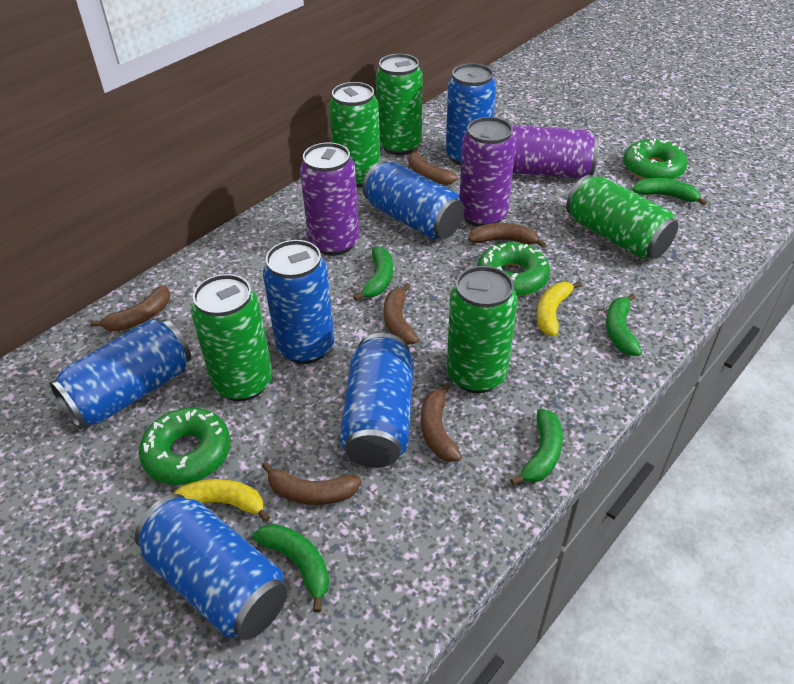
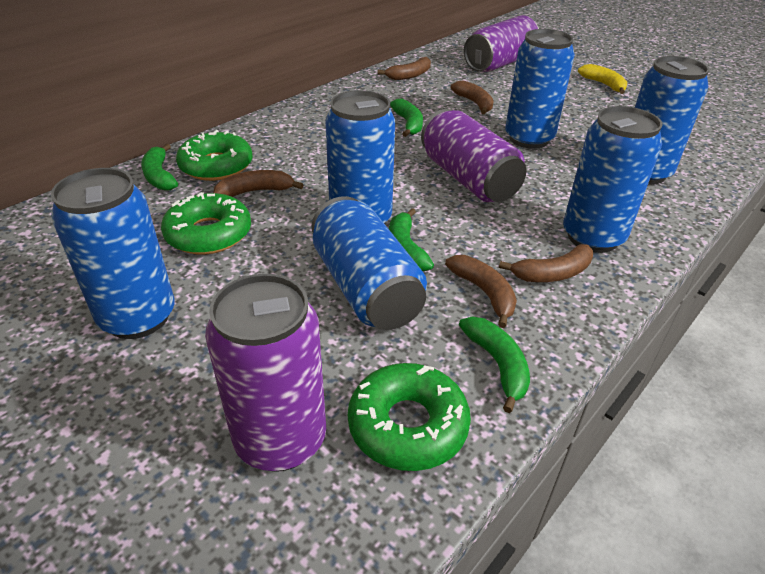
brown banana: [90,285,170,331] [262,462,361,505] [384,283,419,344] [409,148,458,185] [421,383,462,462] [468,223,546,247] = 6 -> [213,170,303,197] [378,57,431,80] [445,255,517,328] [450,80,494,114] [499,244,593,282] = 5
green banana: [253,524,329,613] [353,246,393,301] [510,408,563,485] [606,293,642,356] [632,178,707,206] = 5 -> [141,144,178,191] [389,208,434,272] [390,99,423,137] [459,317,530,413] = 4
green can: [191,274,273,401] [329,82,380,187] [376,54,423,155] [447,266,517,393] [566,175,678,259] = 5 -> none = 0
yellow banana: [172,479,271,522] [537,281,582,336] = 2 -> [578,64,627,94] = 1

